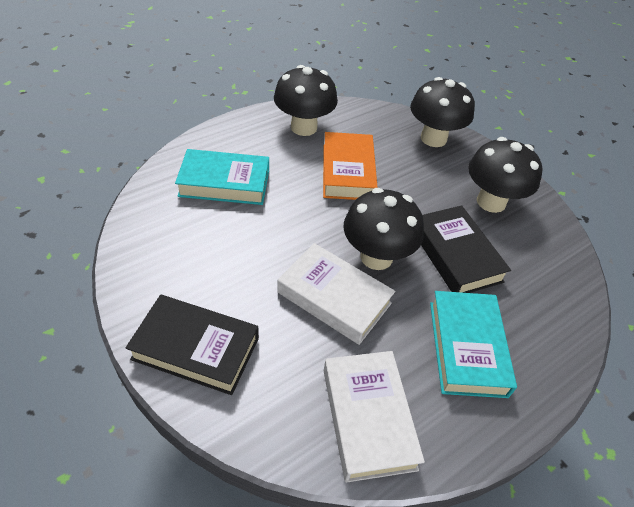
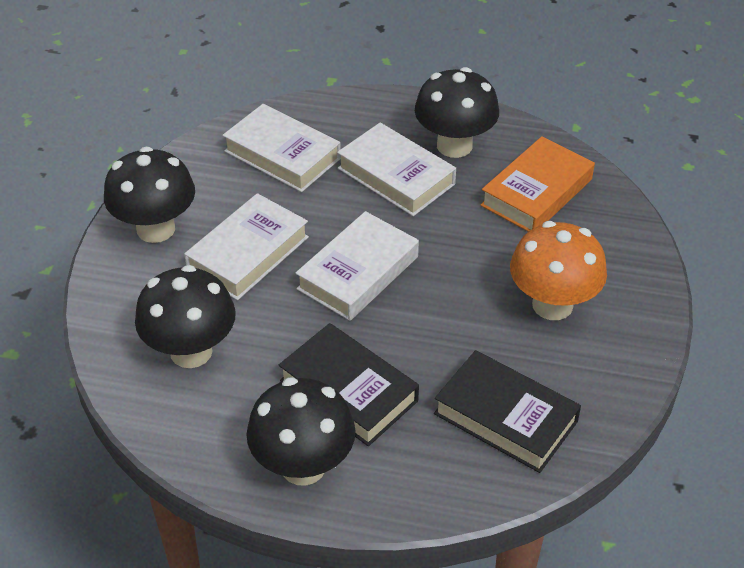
orange mushroom: none = 0 -> [510,221,607,320] = 1
turquoise book: [175,149,269,205] [430,291,517,398] = 2 -> none = 0
white book: [277,243,395,345] [324,351,425,483] = 2 -> [184,193,309,300] [222,104,341,192] [296,211,419,321] [337,123,456,216] = 4

